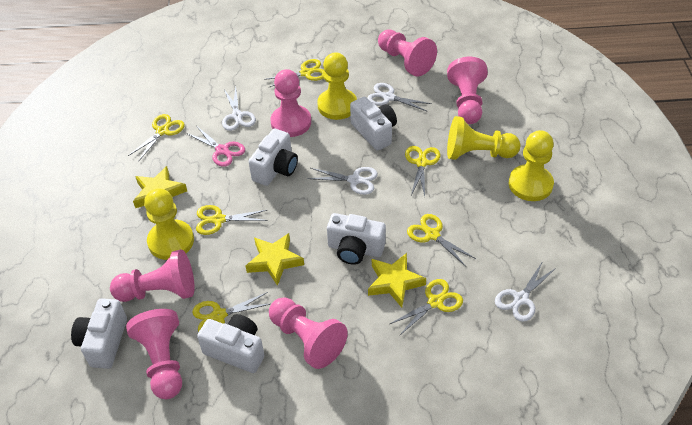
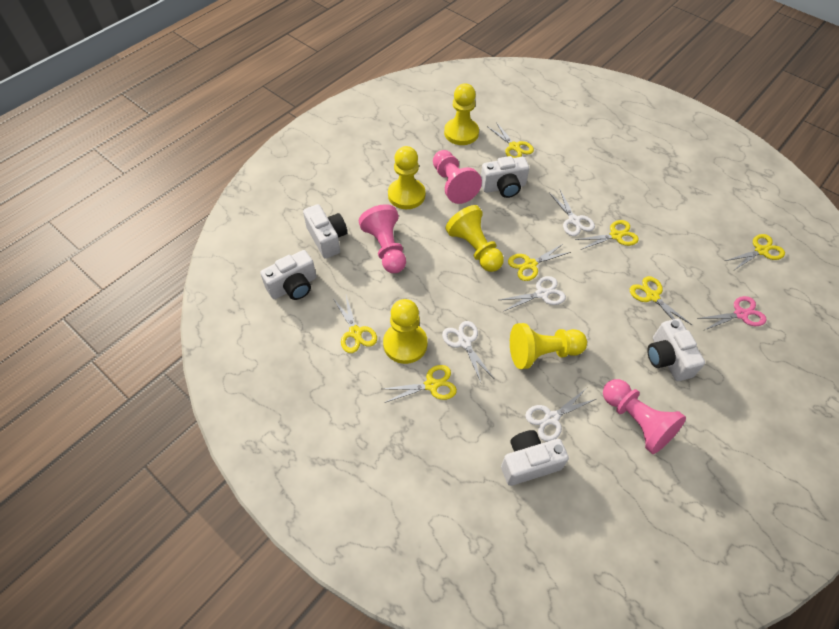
pink pawn: [110,249,195,302] [126,309,182,399] [269,297,348,369] [271,69,311,137] [378,29,437,77] [447,57,488,124] = 6 -> [359,204,406,273] [433,150,482,204] [603,379,686,454] = 3
yellow pawn: [144,188,194,260] [317,52,357,120] [447,116,520,160] [509,130,554,201] = 4 -> [383,299,427,364] [388,146,425,209] [444,83,479,145] [445,205,504,272] [510,323,587,369] = 5
yellow star: [133,166,187,208] [246,233,304,286] [368,253,426,307] = 3 -> none = 0

